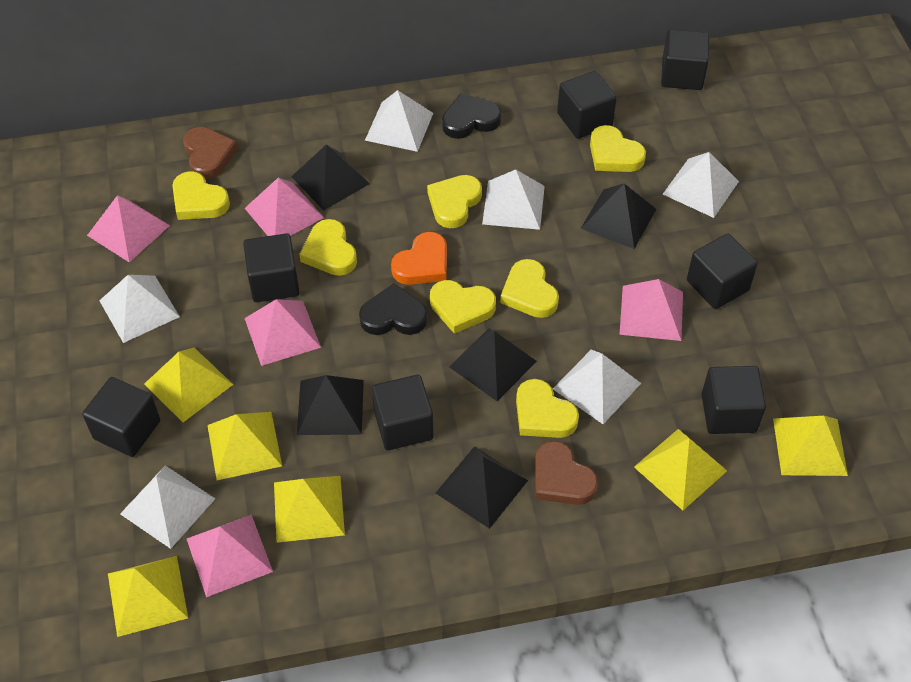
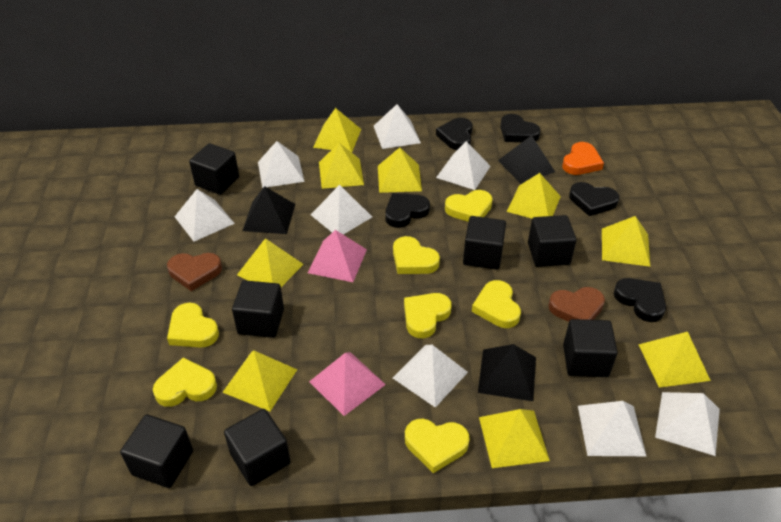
black heart: [359,283,427,335] [442,93,501,139] = 2 -> [385,193,430,228] [436,118,473,150] [500,114,541,142] [569,182,619,216] [614,278,666,322] = 5
black pyramid: [291,144,370,211] [297,375,364,435] [436,446,528,529] [449,328,537,401] [581,183,656,249] = 5 -> [242,186,295,234] [478,344,536,401] [498,135,555,184] = 3
pink pyramid: [87,195,170,262] [187,515,273,597] [245,178,324,236] [245,299,321,366] [619,279,683,341] = 5 -> [308,230,367,282] [309,352,386,416] = 2
white pyramid: [99,275,180,343] [120,465,215,549] [365,90,433,152] [482,169,545,230] [553,350,641,424] [663,152,739,218] = 6 -> [175,189,235,242] [258,141,305,188] [311,185,372,235] [374,104,421,149] [393,345,468,408] [436,141,490,190] [578,401,646,456] [655,392,720,456] = 8
yellow pyramid: [108,556,188,637] [144,348,233,422] [207,412,282,480] [274,476,345,543] [634,429,727,510] [773,416,848,476] = 6 -> [222,351,297,411] [237,238,304,287] [313,108,361,152] [319,143,364,189] [378,147,422,193] [479,409,550,468] [507,173,561,219] [602,216,650,267] [638,332,711,388] = 9

